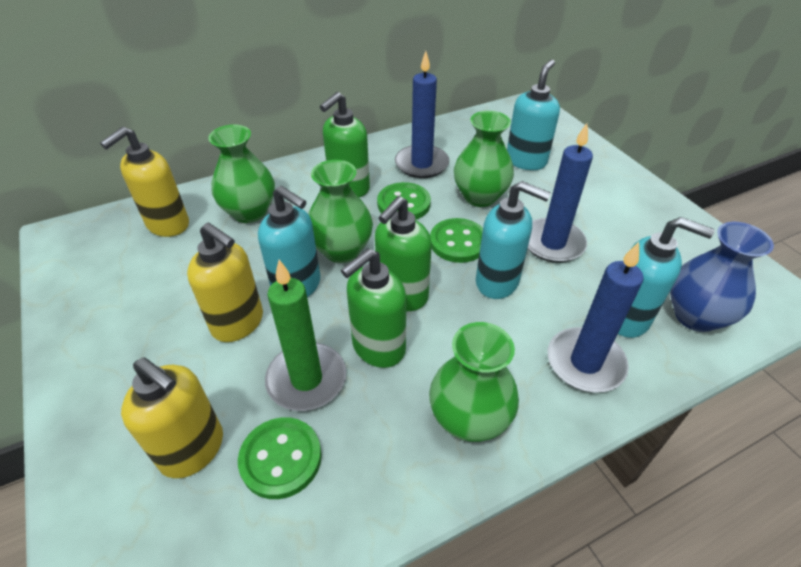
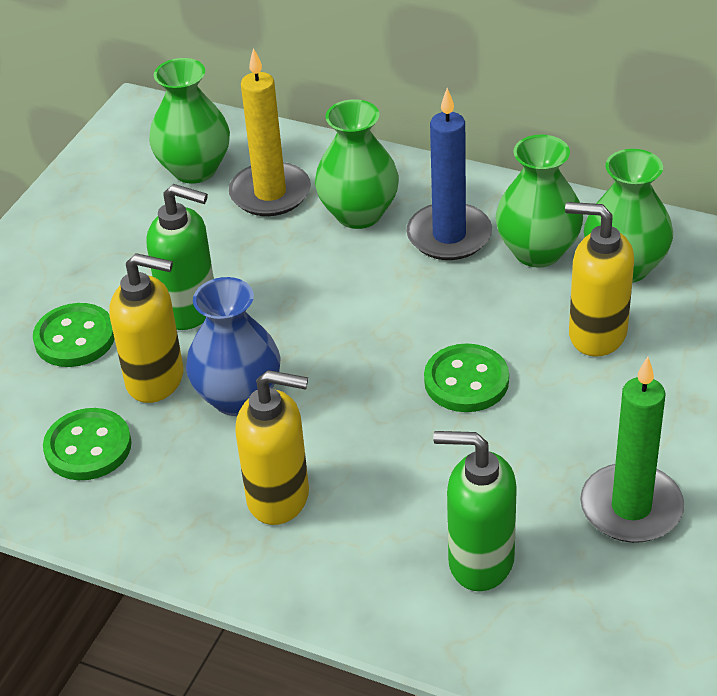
blue candle: [395,51,449,178] [528,123,593,263] [548,242,644,393] = 3 -> [406,88,492,260] = 1
green soap dispenser: [320,92,370,197] [341,249,406,368] [375,196,432,311] = 3 -> [146,184,214,330] [433,431,517,591] = 2
turquoise soap dispenser: [258,186,320,297] [476,181,551,299] [507,59,560,170] [618,217,715,338] = 4 -> none = 0
yellow candle: none = 0 -> [229,48,311,216] = 1

